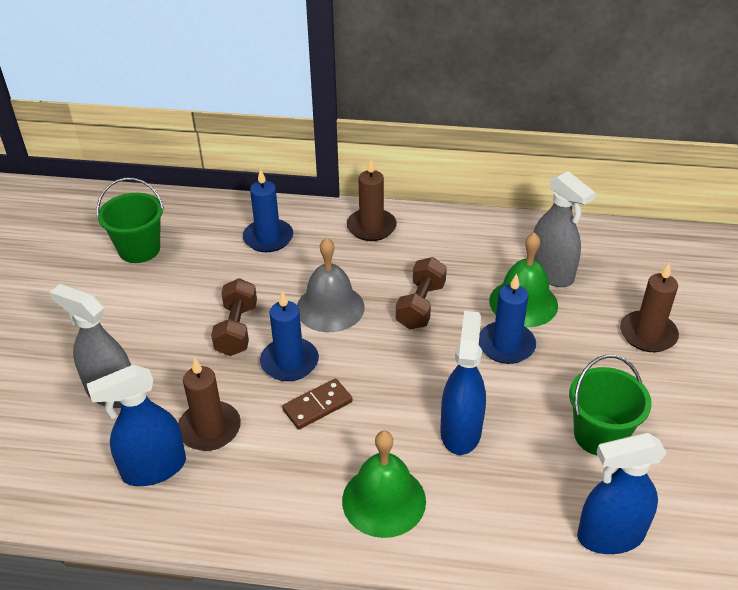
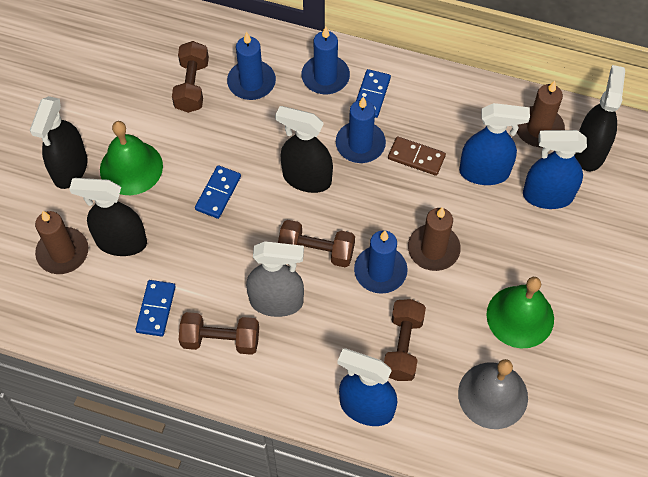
black spray bottle: none = 0 -> [30,96,88,189] [69,178,147,256] [275,106,333,193] [575,65,625,171] = 4
blue candle: [243,168,293,252] [260,291,319,381] [479,273,536,364] = 3 -> [227,32,276,100] [301,26,350,94] [336,97,386,163] [354,230,408,294] = 4
blue domino: none = 0 -> [136,280,176,337] [195,165,241,219] [356,69,391,118] = 3
brown dumbbell: [211,278,257,356] [396,257,447,329] = 2 -> [172,41,209,113] [179,312,259,355] [278,220,355,267] [384,299,426,381] = 4
green bucket: [96,178,164,263] [569,355,652,456] = 2 -> none = 0
grey spray bottle: [50,284,131,408] [533,171,595,287] = 2 -> [246,241,304,317] = 1

